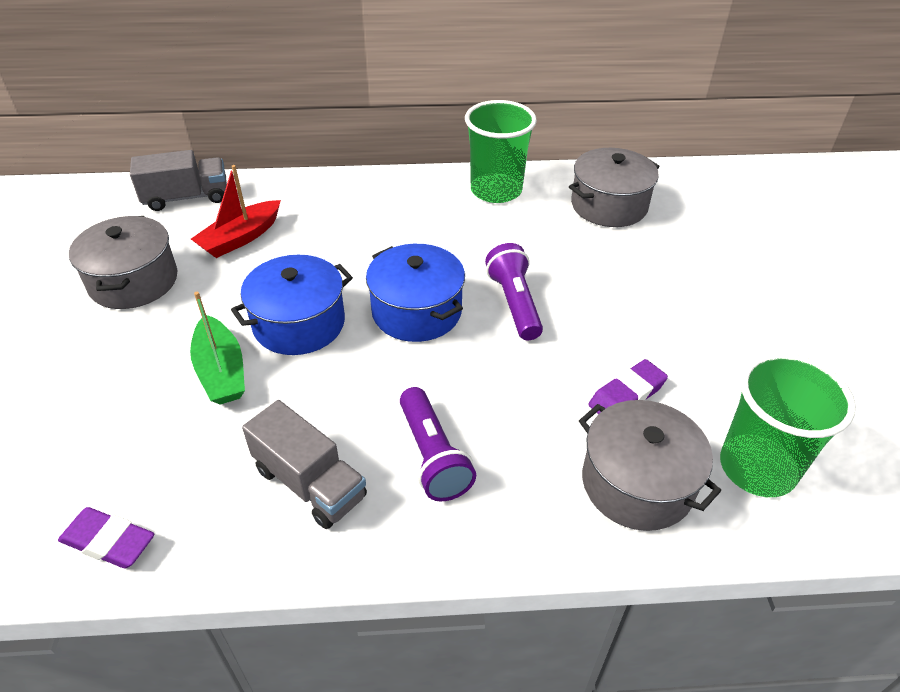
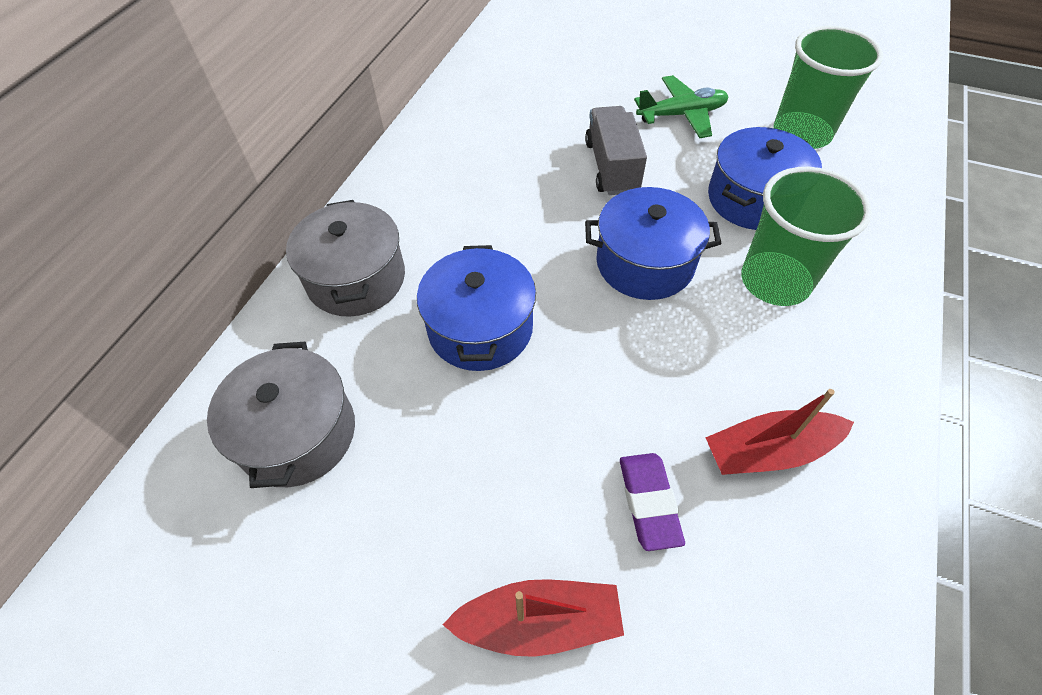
blue pot: [231,255,353,355] [366,244,465,342] = 2 -> [417,245,536,371] [585,187,722,300] [708,127,822,230] = 3
green boat: [190,292,245,405] = 1 -> none = 0
green plane: none = 0 -> [634,75,728,138] = 1
grey pot: [69,216,177,309] [569,148,660,227] [579,400,721,531] = 3 -> [207,342,355,488] [286,200,405,317] = 2
grey truck: [130,150,227,211] [242,400,367,529] = 2 -> [585,106,647,195] = 1
purple eraser: [58,507,155,569] [588,359,668,414] = 2 -> [620,453,685,551] = 1
purple flashlight: [400,387,476,501] [485,243,543,340] = 2 -> none = 0
red boat: [191,165,281,258] = 1 -> [442,579,624,657] [705,389,854,475] = 2

